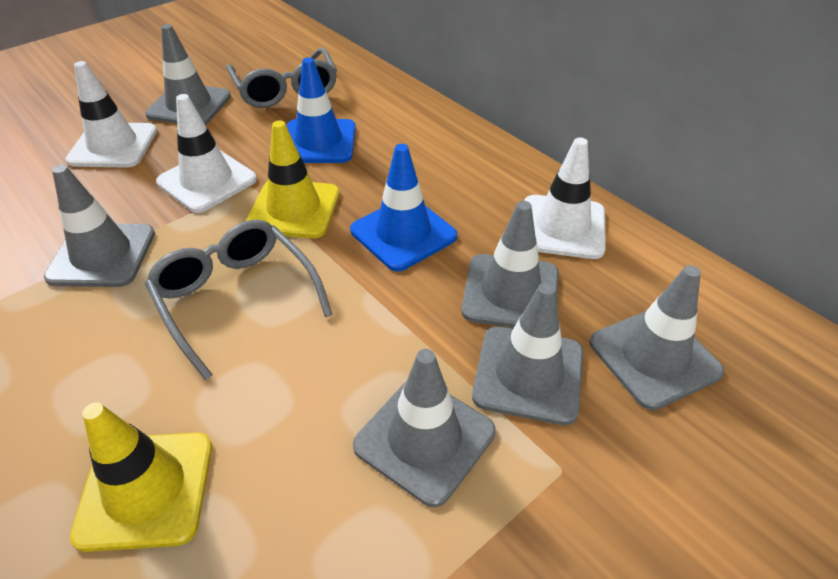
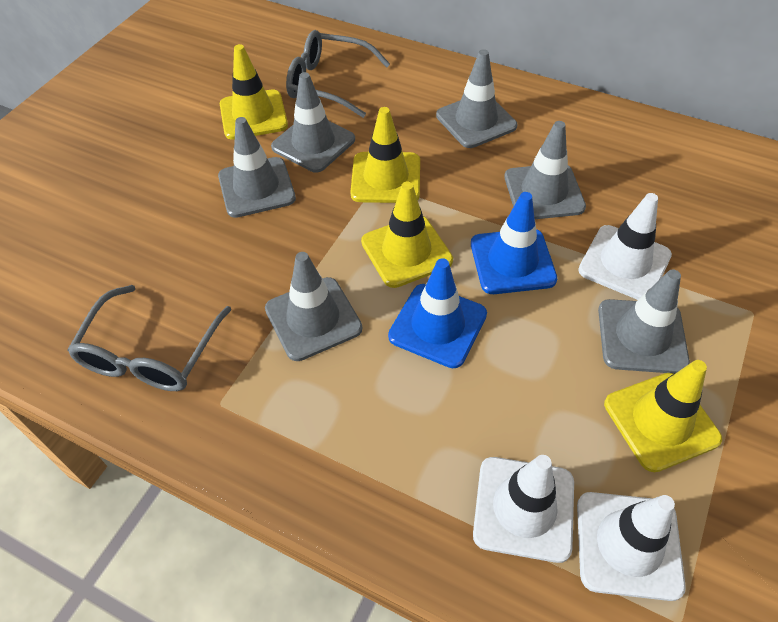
yellow traffic cone: [70,402,212,552] [246,120,340,238] = 2 -> [220,44,288,140] [350,107,420,203] [361,182,453,288] [604,360,722,472] = 4

